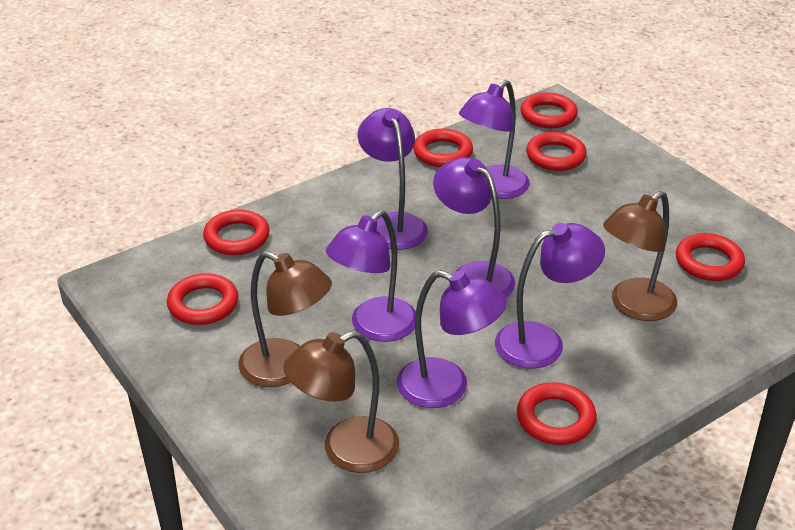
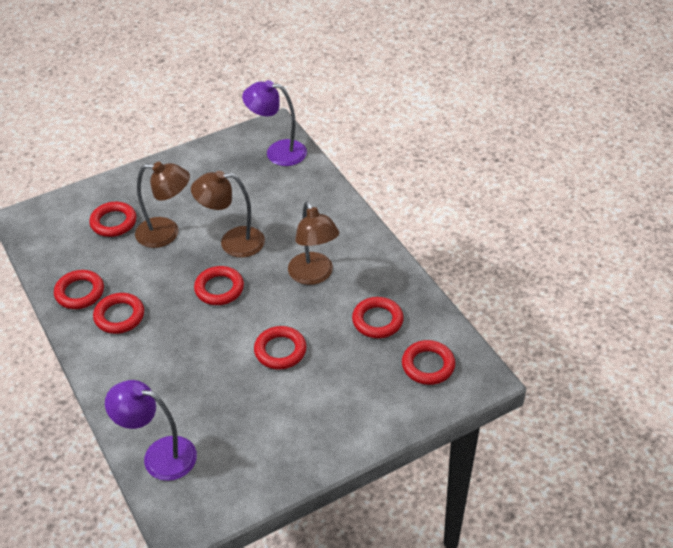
purple lamp: [326,210,416,342] [358,108,428,250] [397,270,507,408] [433,157,515,297] [459,80,530,199] [495,223,605,369] = 6 -> [105,380,197,481] [242,80,307,166] = 2

